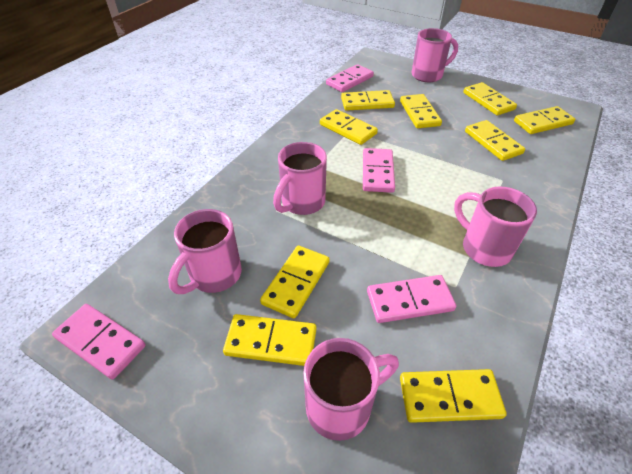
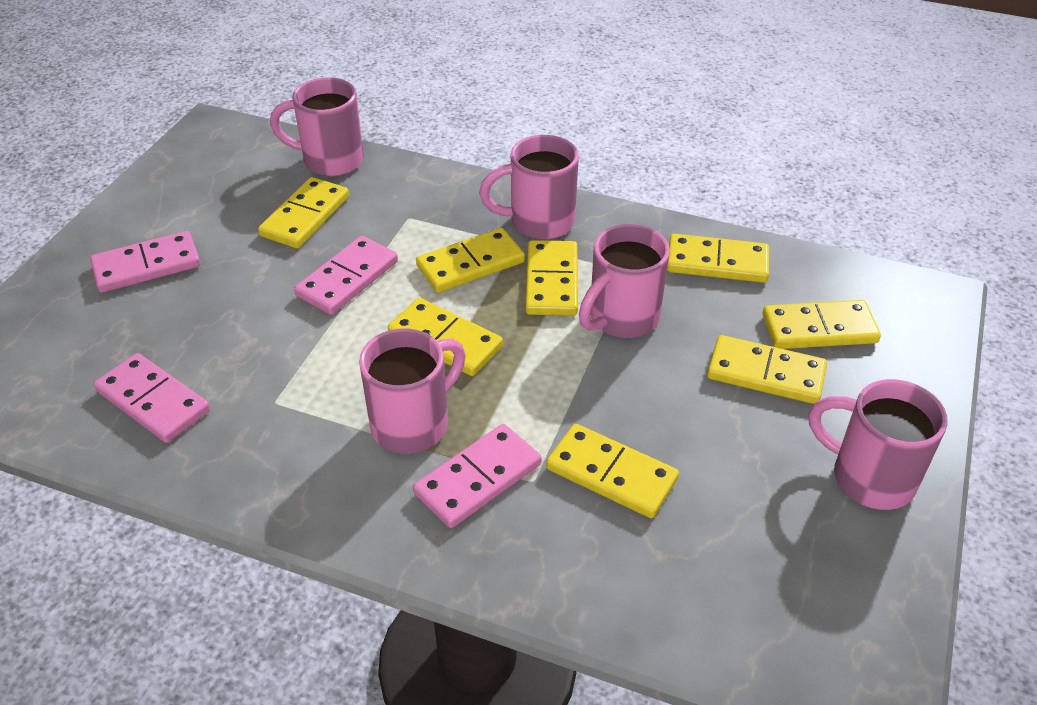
yellow domino: [223,314,316,366] [260,246,330,318] [320,109,378,145] [341,90,395,111] [400,94,442,128] [400,369,507,423] [463,82,517,115] [465,120,525,161] [514,106,575,134] = 9 -> [258,177,349,248] [388,298,503,376] [416,228,525,293] [526,240,578,316] [546,424,679,518] [667,234,769,283] [707,335,827,404] [762,300,881,349] = 8

